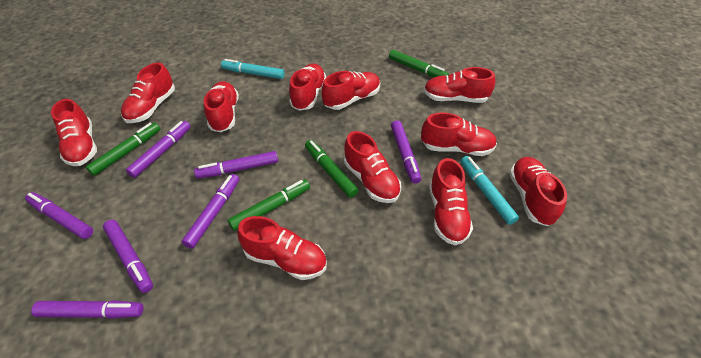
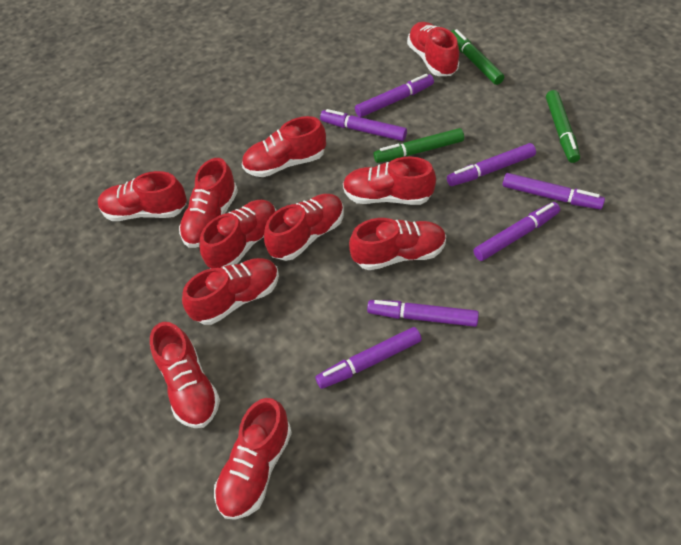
green marker: [86,122,160,176] [228,179,310,231] [305,140,358,198] [389,50,449,77] = 4 -> [373,128,464,163] [451,29,504,85] [546,90,580,163] = 3
turquoise marker: [221,59,285,79] [461,156,519,225] = 2 -> none = 0

